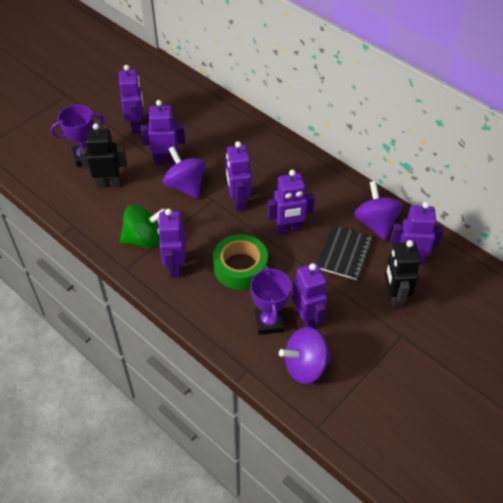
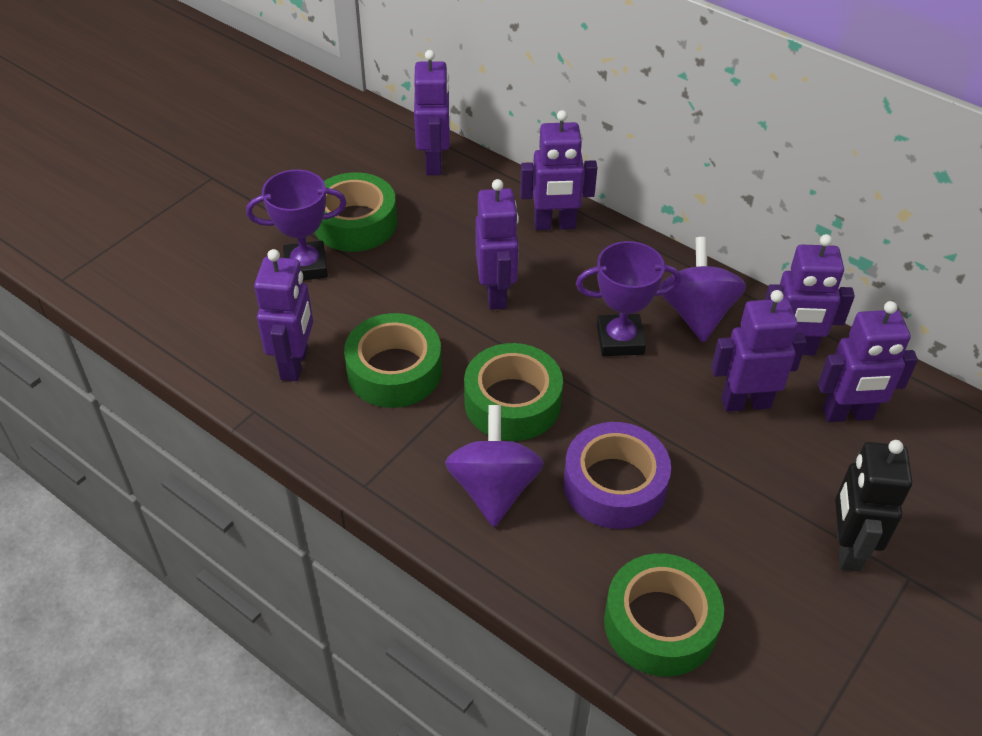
black notebook: [317,225,372,280] = 1 -> none = 0
black robot: [79,123,127,188] [385,240,421,309] = 2 -> [835,440,912,572] = 1
green spinning top: [120,205,165,248] = 1 -> none = 0
green tape: [213,234,268,290] = 1 -> [314,172,397,252] [344,313,442,408] [464,343,563,441] [604,553,724,677] = 4
purple spinning top: [163,146,205,199] [279,327,332,384] [354,181,403,241] = 3 -> [445,405,544,527] [659,237,746,343] = 2
purple tape: none = 0 -> [564,422,671,529] = 1

